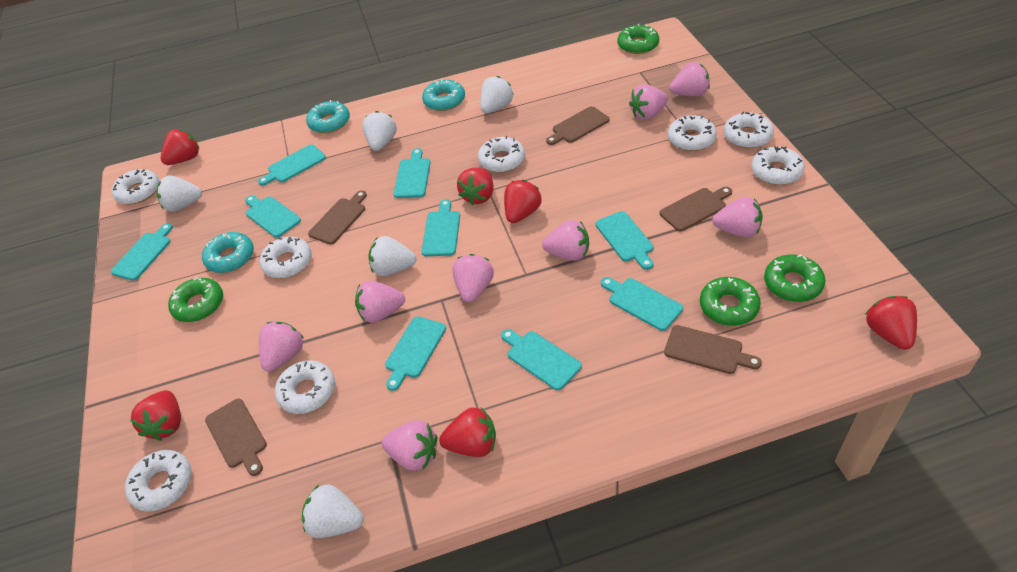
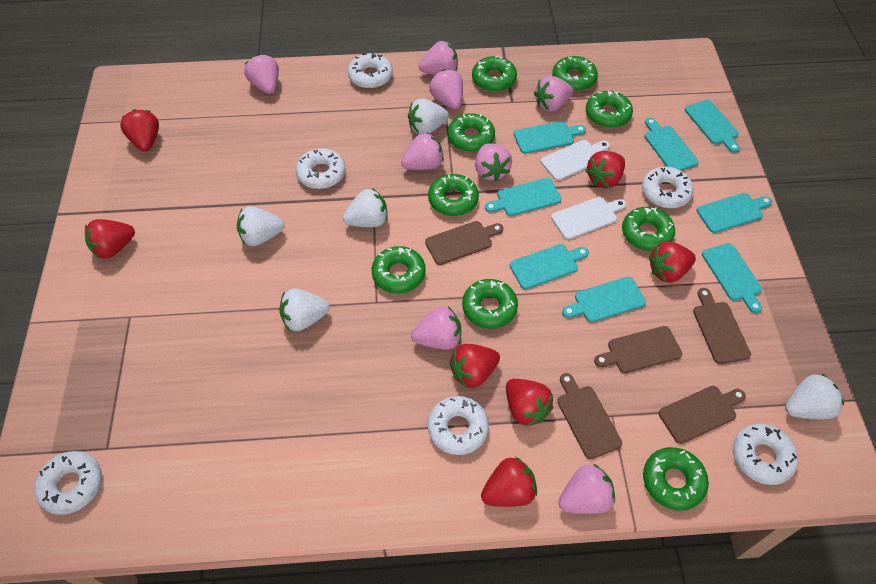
green donut: [168,277,223,322] [618,24,659,54] [700,277,761,326] [764,255,825,302] = 4 -> [372,246,426,294] [428,174,479,216] [447,113,495,152] [462,279,518,329] [472,55,517,92] [552,56,598,91] [586,91,633,128] [622,207,675,251] [643,447,709,511] = 9
red strawberry: [130,390,181,441] [161,129,199,165] [439,408,496,457] [457,168,493,205] [504,180,542,223] [865,296,917,350] = 6 -> [85,219,135,259] [120,109,159,151] [450,344,500,388] [481,457,537,507] [506,379,553,427] [586,151,625,188] [649,242,696,283] = 7
turquoise cutting board: [111,223,173,281] [245,195,301,238] [258,144,326,186] [385,316,446,391] [394,148,430,198] [422,199,460,256] [501,329,582,390] [596,211,654,270] [601,277,683,331] = 9 -> [485,178,561,216] [510,244,589,289] [514,121,586,154] [562,277,646,322] [645,118,699,171] [685,100,740,153] [697,193,772,233] [702,243,762,313] = 8
turquoise donut: [202,232,254,273] [306,100,350,133] [422,79,465,111] = 3 -> none = 0
white cutting board: none = 0 -> [541,140,610,181] [551,197,626,239] = 2
white donut: [112,169,159,204] [125,450,192,512] [260,237,312,278] [275,360,335,414] [478,136,525,173] [668,115,717,151] [724,112,774,148] [751,146,805,185] = 8 -> [34,451,102,515] [296,148,346,189] [348,53,393,88] [428,396,489,455] [642,167,693,208] [733,424,798,485] = 6

